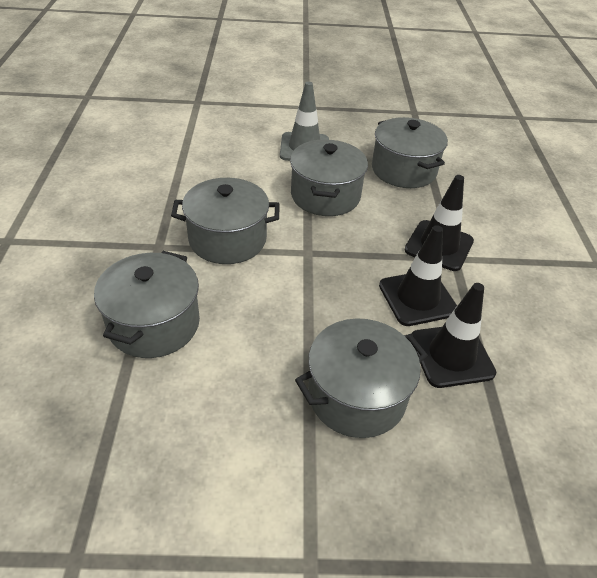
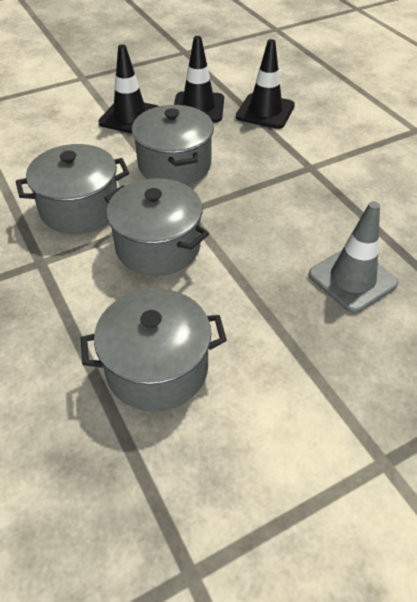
grey pot: [94,251,200,358] [171,178,279,264] [290,139,368,216] [295,318,428,438] [372,117,448,188] = 5 -> [16,144,129,234] [81,288,227,412] [105,178,209,276] [132,105,214,185] = 4

